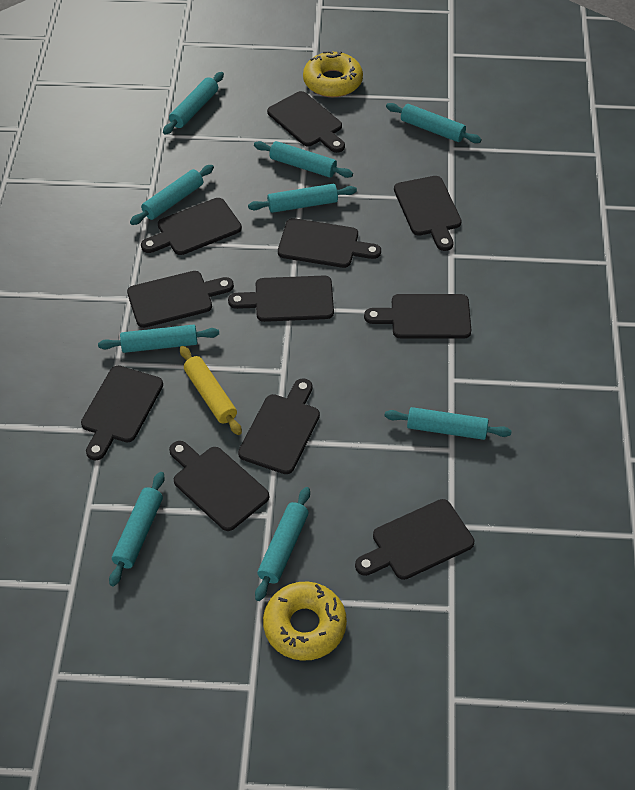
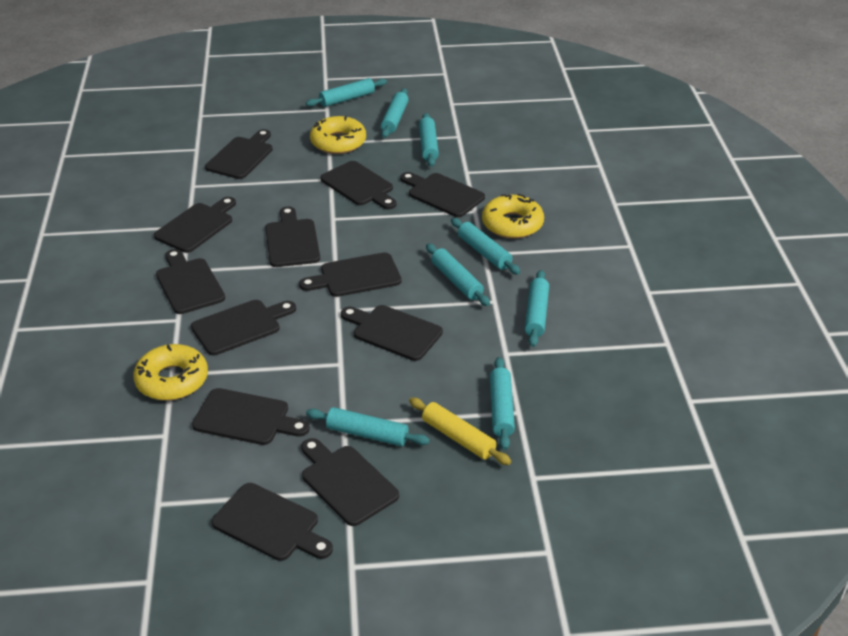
black cutting board: [81,366,163,460] [127,271,234,328] [141,198,242,255] [169,441,269,531] [228,275,334,322] [238,378,320,474] [267,91,345,153] [278,218,381,268] [355,499,474,580] [364,294,471,339] [394,176,462,251] = 11 -> [154,197,236,253] [156,249,225,314] [191,300,296,355] [192,388,310,445] [205,129,273,179] [212,483,333,561] [265,206,320,267] [299,252,401,297] [301,438,399,526] [320,161,397,209] [341,305,443,361] [400,172,485,217] = 12
turquoise rolling pin: [98,325,219,353] [109,472,165,586] [130,165,214,225] [163,72,224,135] [248,184,357,213] [254,141,353,178] [255,487,310,601] [385,407,512,440] [386,103,482,143] = 9 -> [306,78,387,107] [306,407,430,446] [381,88,409,138] [419,113,439,167] [426,243,490,306] [451,218,521,275] [490,357,515,450] [525,270,549,347] = 8
yellow donut: [263,582,347,661] [303,51,363,97] = 2 -> [133,344,208,400] [310,116,366,154] [482,194,544,239] = 3

